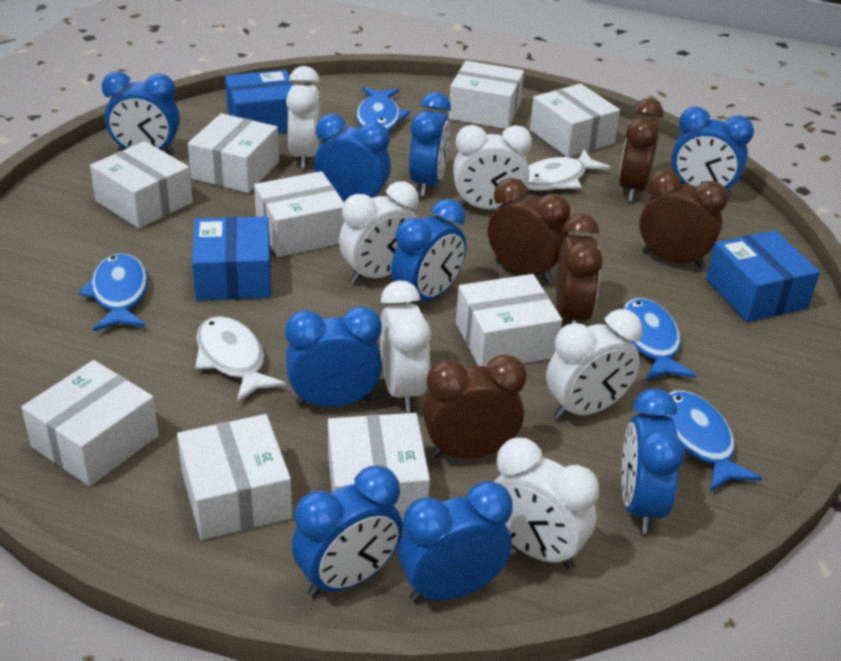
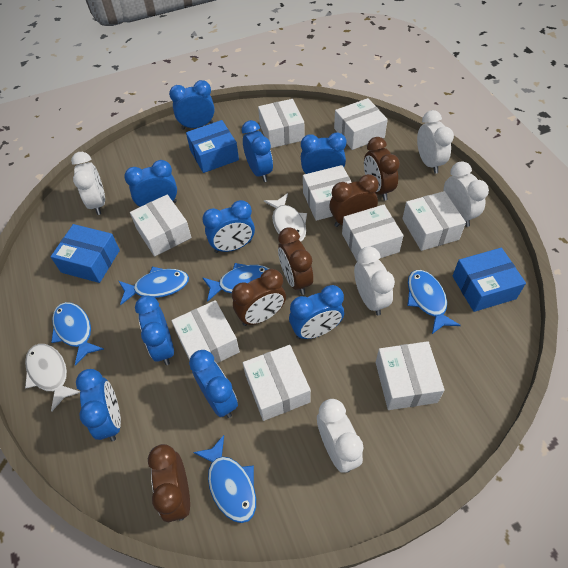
blue fish: [79,253,148,331] [356,87,410,132] [623,298,696,381] [666,390,762,492] = 4 -> [51,302,104,366] [119,267,189,305] [193,435,256,523] [203,263,269,302] [407,270,461,334] = 5
white clock: [286,66,320,168] [339,181,419,284] [380,280,431,412] [453,125,532,209] [494,438,599,570] [546,309,642,420] = 6 -> [71,152,105,215] [317,399,363,473] [354,247,395,316] [417,110,454,174] [444,161,489,227] = 5

